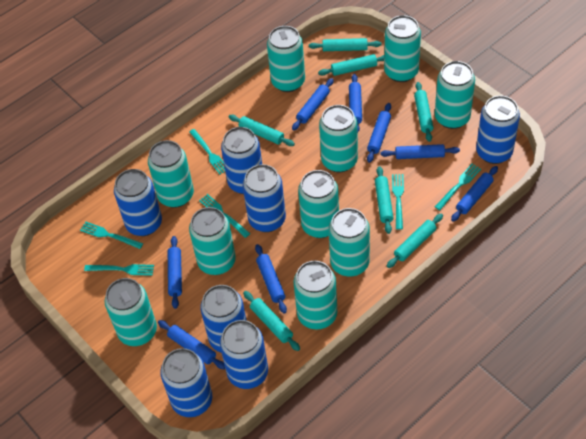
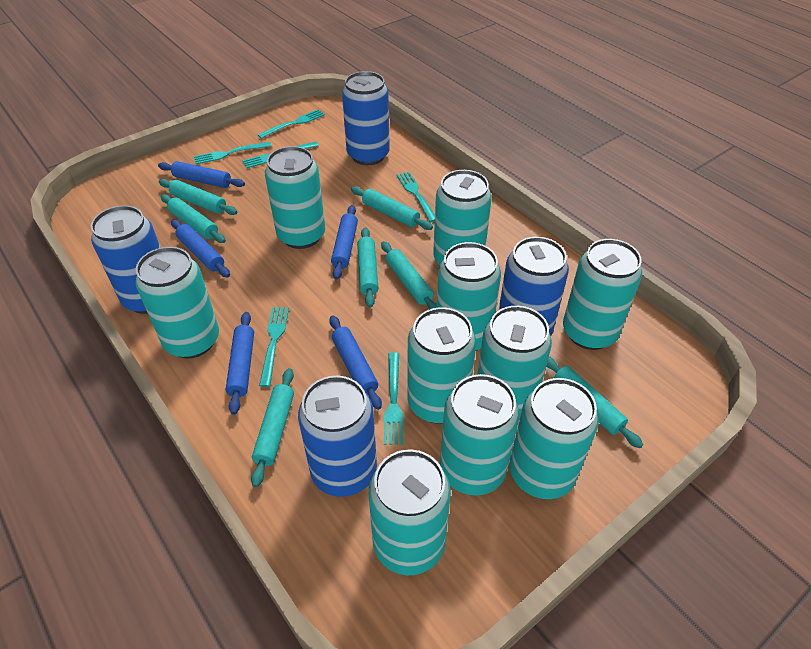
blue can: [114,169,162,236] [160,348,212,417] [200,285,247,352] [220,320,268,389] [221,127,262,194] [243,164,286,232] [476,95,520,164] = 7 -> [91,205,161,314] [298,376,377,497] [342,71,390,165] [499,237,569,335] = 4
blue rolling pin: [158,320,225,369] [168,236,182,309] [255,244,287,314] [292,78,334,130] [349,74,362,132] [367,103,391,163] [380,144,460,159] [451,166,498,222] = 8 -> [158,161,245,188] [171,219,230,278] [226,312,254,415] [329,315,382,410] [331,205,358,280] = 5

